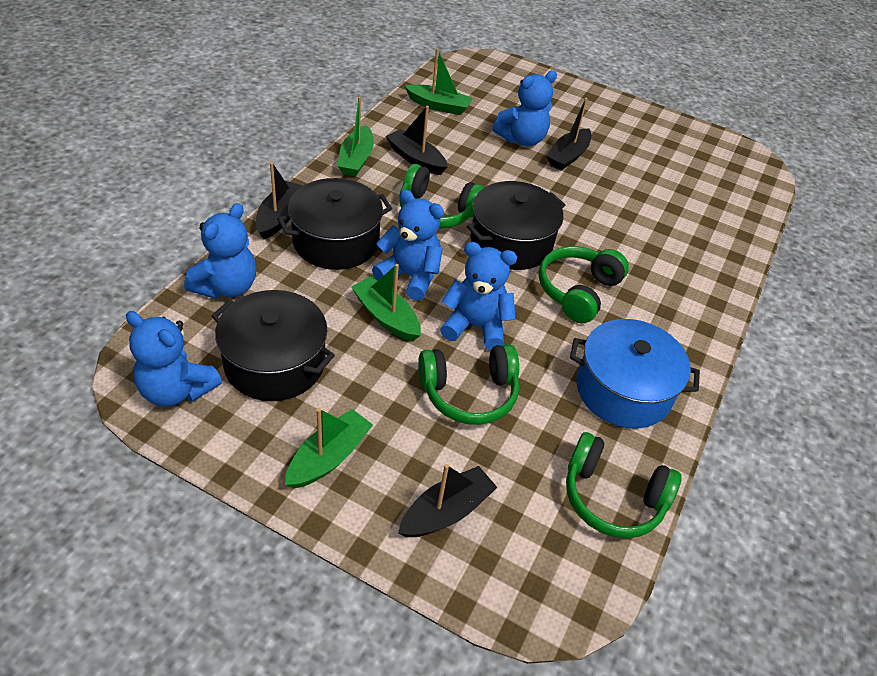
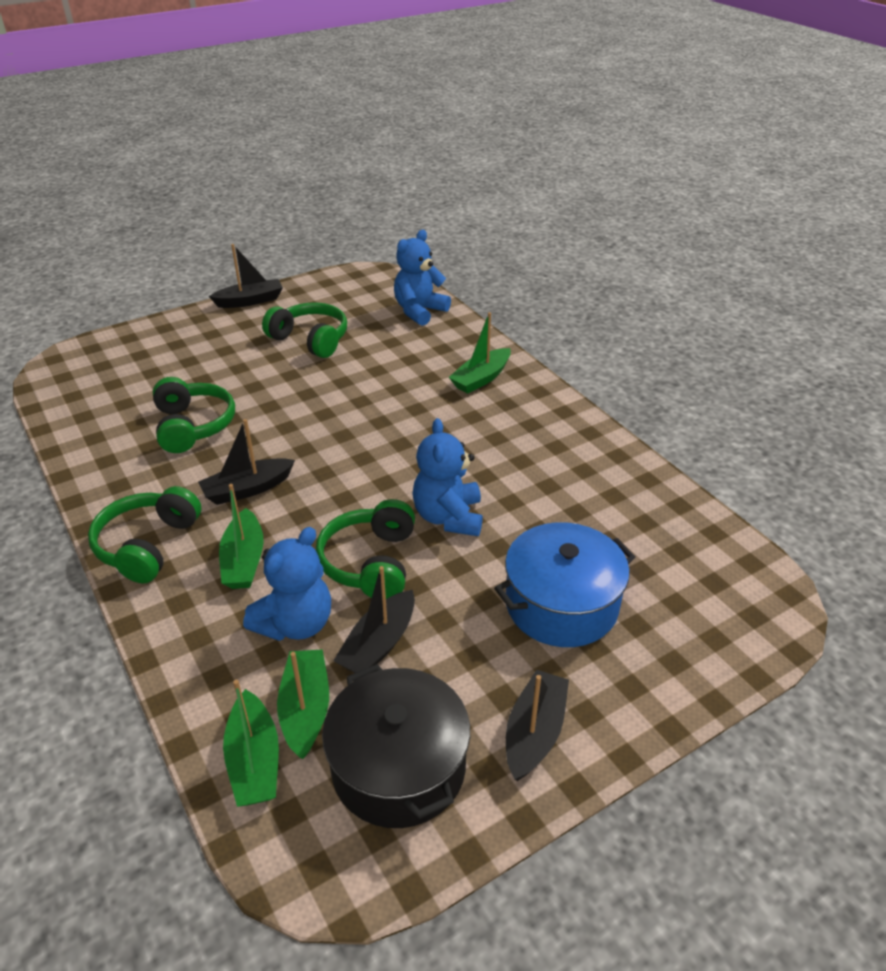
black pot: [212,290,335,401] [278,178,392,270] [467,181,565,270] = 3 -> [322,664,470,828] = 1
blue teddy bear: [126,311,222,407] [184,203,256,299] [372,190,444,301] [440,242,517,351] [492,70,557,146] = 5 -> [243,527,331,641] [394,230,451,326] [412,418,483,536] = 3

